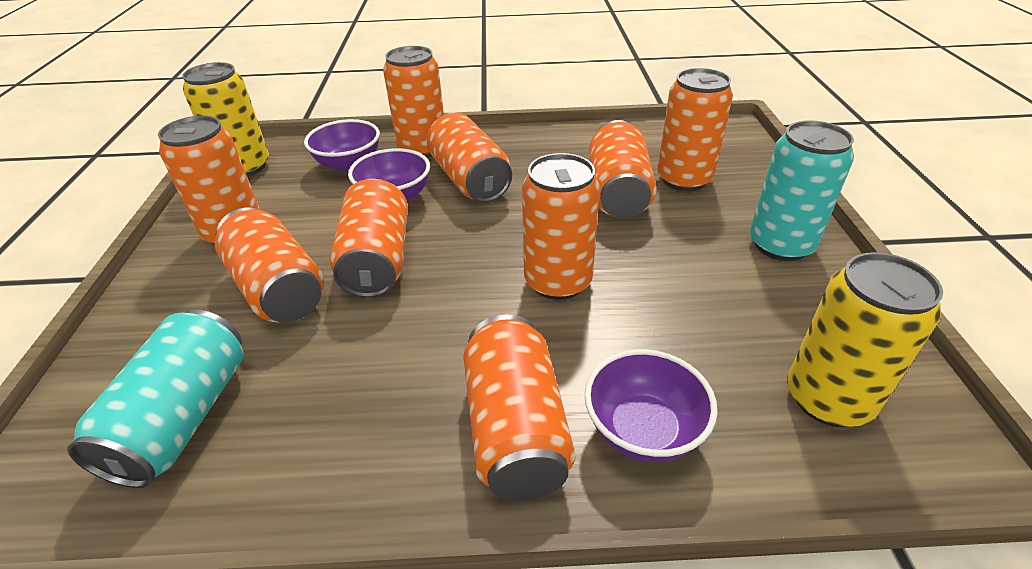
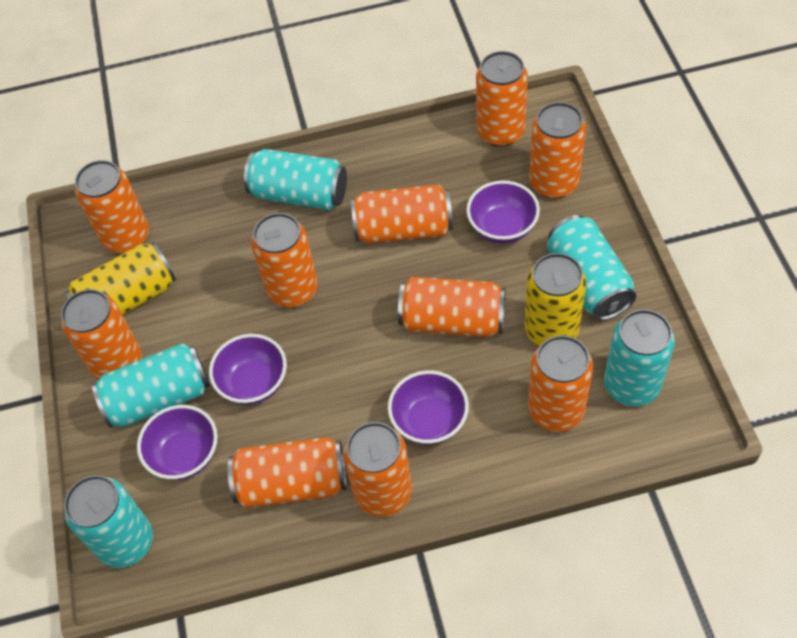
orange can: [158,115,260,245] [215,207,324,322] [330,179,408,298] [383,46,444,158] [426,112,512,202] [463,314,576,501] [522,153,600,300] [589,120,657,218] [657,68,733,191] = 9 -> [61,289,142,380] [75,160,149,253] [227,437,347,508] [251,213,318,307] [343,422,412,517] [351,184,453,244] [398,277,506,337] [476,51,528,147] [528,335,593,432] [529,102,586,198] = 10
purple bowl: [304,119,380,172] [348,148,430,202] [584,349,718,462] = 3 -> [137,405,218,480] [209,334,287,405] [388,370,469,445] [466,181,540,244] = 4
turquoise can: [67,309,244,488] [750,120,854,261] = 2 -> [64,475,153,568] [92,343,210,428] [244,149,347,210] [547,215,636,321] [604,309,675,406] = 5

